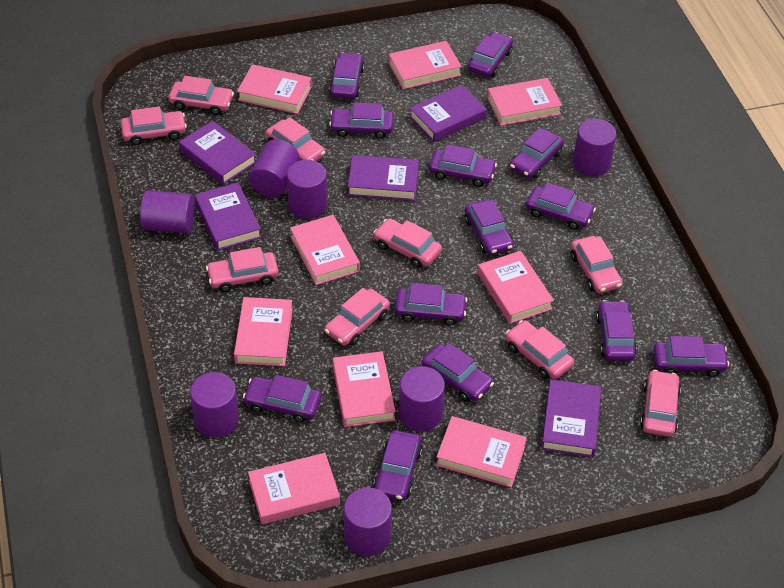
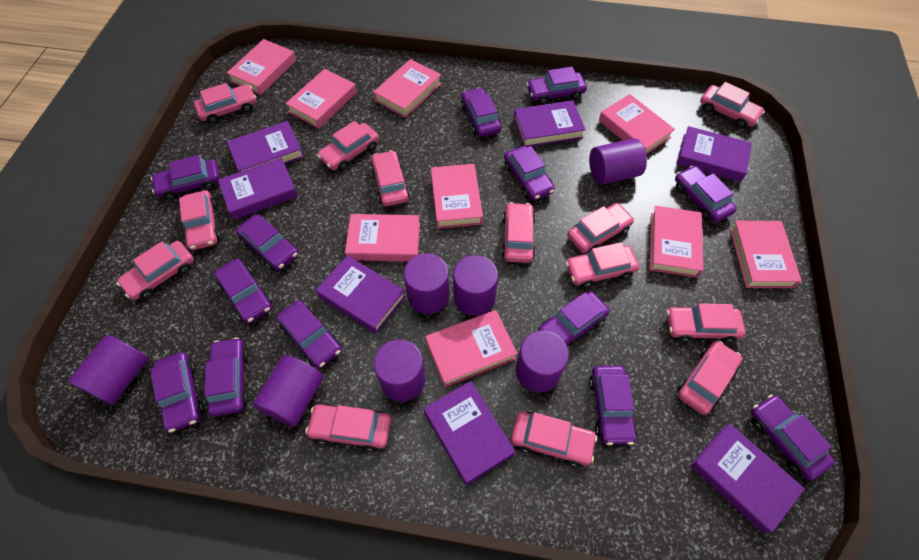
pink car: [121,107,187,145] [169,76,234,115] [206,247,279,292] [266,117,325,161] [325,288,390,346] [373,218,442,268] [506,320,574,379] [571,236,623,293] [640,370,681,437] = 9 -> [117,241,194,300] [179,190,221,250] [194,83,257,124] [305,404,391,452] [317,121,379,171] [371,150,410,206] [501,202,536,263] [511,412,597,467] [565,242,639,288] [567,203,634,253] [666,303,746,343] [677,341,742,415] [700,82,765,128] = 13
purple book: [179,121,256,185] [195,182,262,251] [348,155,419,201] [409,85,487,142] [541,379,601,458] = 5 -> [218,158,298,220] [227,121,304,172] [316,255,406,334] [424,381,516,485] [514,100,585,147] [677,126,752,182] [690,424,805,534] = 7

